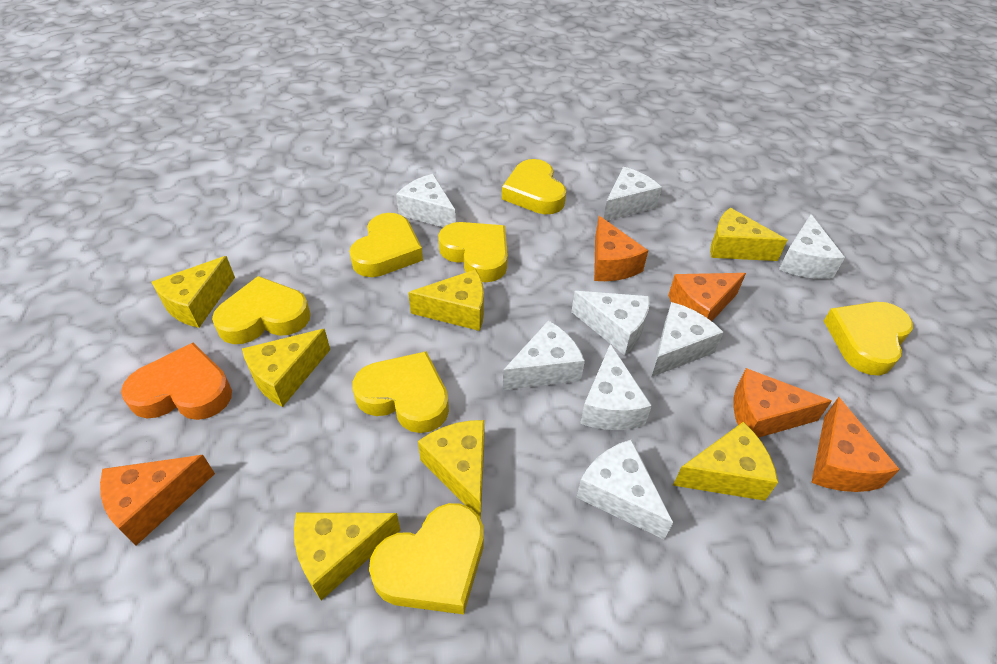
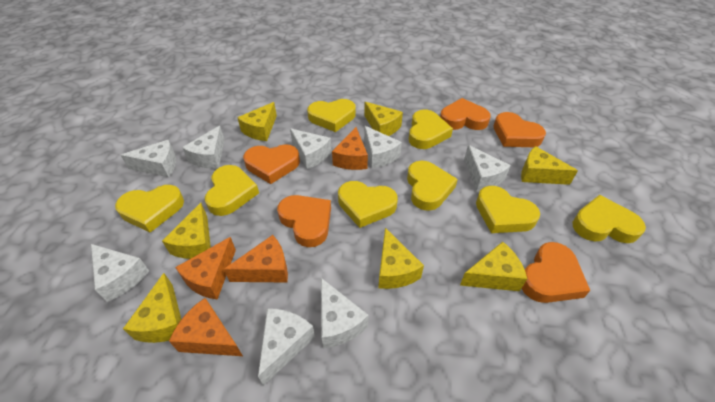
orange cheese: [100,455,215,546] [594,216,648,281] [668,273,746,321] [733,368,832,438] [811,397,900,492] = 5 -> [169,298,243,356] [175,237,236,300] [224,235,288,282] [332,127,368,170] = 4
orange heart: [121,343,232,420] = 1 -> [243,144,300,184] [277,195,331,247] [440,98,491,130] [493,112,546,147] [521,242,590,303] = 5
yellow heart: [212,276,311,344] [349,213,423,277] [353,351,449,433] [369,503,484,614] [438,222,508,282] [502,159,566,214] [824,302,913,375] = 7 -> [115,185,184,233] [205,165,259,216] [307,99,356,132] [338,181,398,228] [407,160,458,211] [409,110,453,149] [476,186,540,233] [572,195,646,243] = 8

